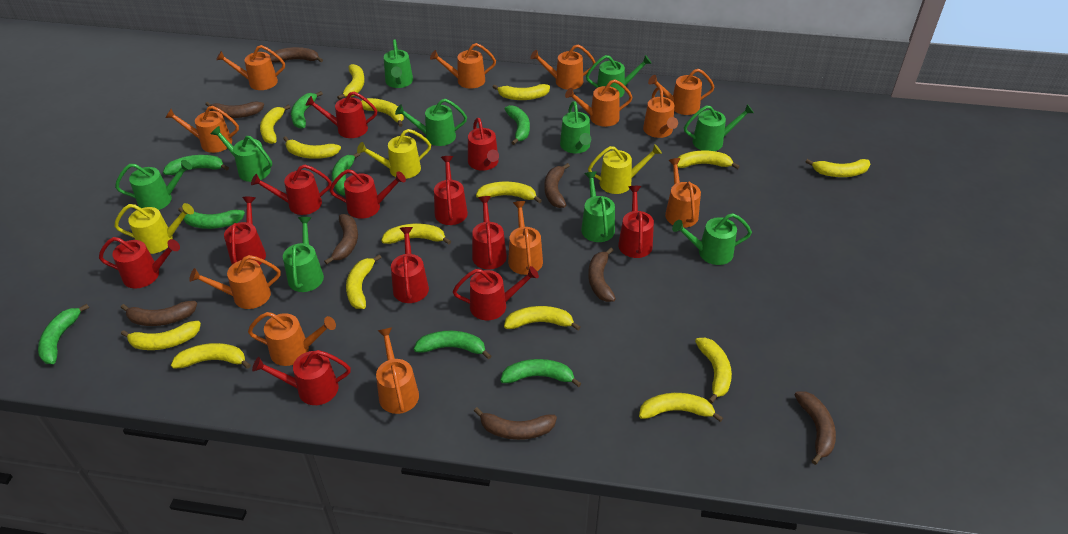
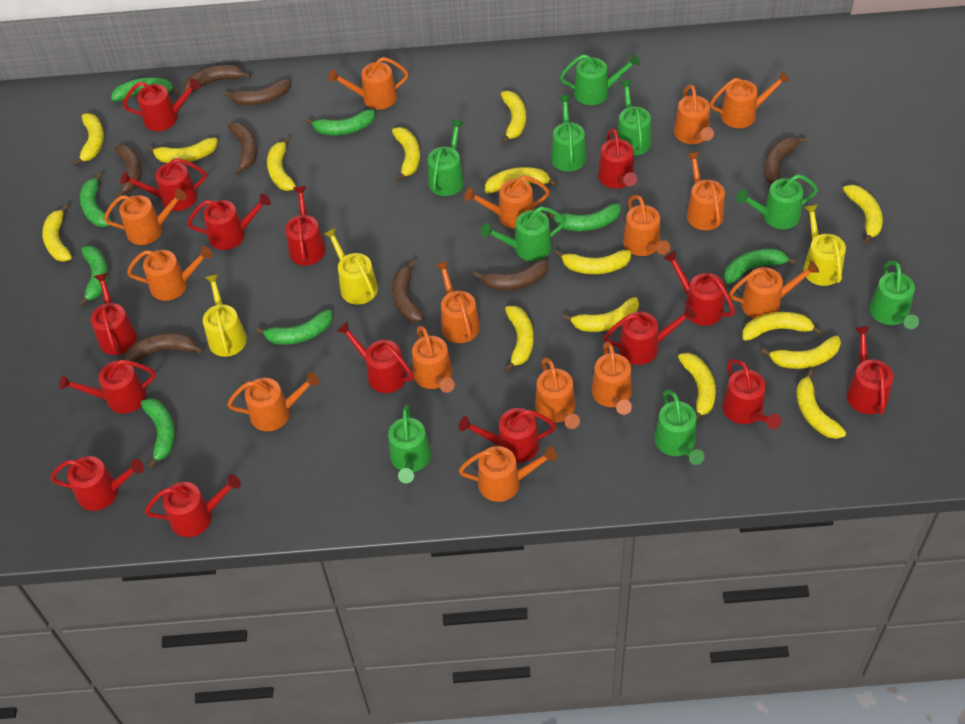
green watering can: [115,160,192,210] [211,126,272,182] [283,217,324,292] [384,39,413,88] [395,99,467,146] [560,101,591,153] [581,171,615,242] [586,55,652,98] [672,213,752,265] [684,104,754,151] = 10 -> [388,405,431,483] [428,120,464,196] [481,207,566,261] [551,95,586,172] [560,54,640,105] [617,80,651,156] [654,390,705,465] [736,175,818,229] [869,261,919,329] = 9
orange watering can: [165,106,239,153] [189,255,281,309] [216,45,285,90] [248,312,336,366] [376,327,419,414] [430,43,496,89] [508,201,543,275] [530,45,596,90] [565,79,633,127] [643,86,678,138] [648,69,715,115] [665,158,701,228] = 12 -> [104,188,187,245] [127,246,213,301] [227,372,319,431] [328,57,409,110] [412,326,455,393] [436,261,480,343] [459,446,557,502] [464,175,550,229] [535,358,580,429] [592,342,632,415] [623,195,670,256] [674,85,714,144] [687,152,725,230] [710,71,790,128] [729,260,819,319] = 15
red watering can: [99,237,180,289] [224,197,266,265] [251,165,332,215] [252,350,351,405] [305,92,377,138] [329,169,406,219] [391,227,429,303] [434,156,468,225] [453,266,539,320] [468,118,499,171] [472,196,507,269] [618,186,654,258] = 12 -> [50,456,144,511] [59,360,156,414] [91,273,137,355] [120,158,207,211] [123,78,200,131] [145,474,241,537] [187,194,271,250] [285,186,326,265] [337,321,414,393] [459,408,556,463] [598,128,637,189] [604,305,696,365] [663,251,735,326] [722,359,781,429] [846,326,893,414] = 15

